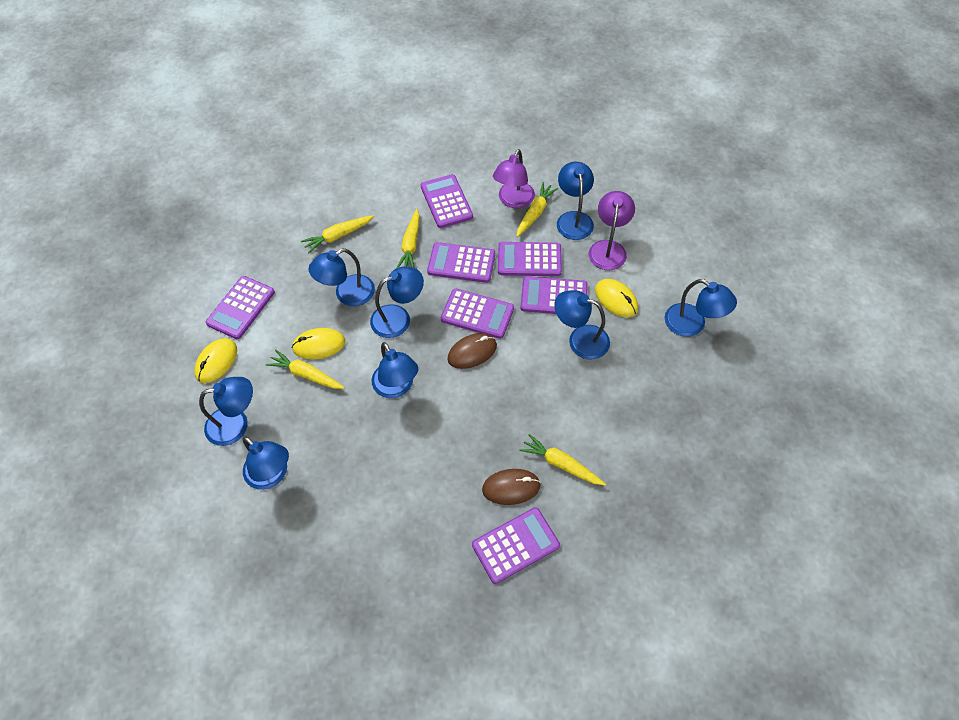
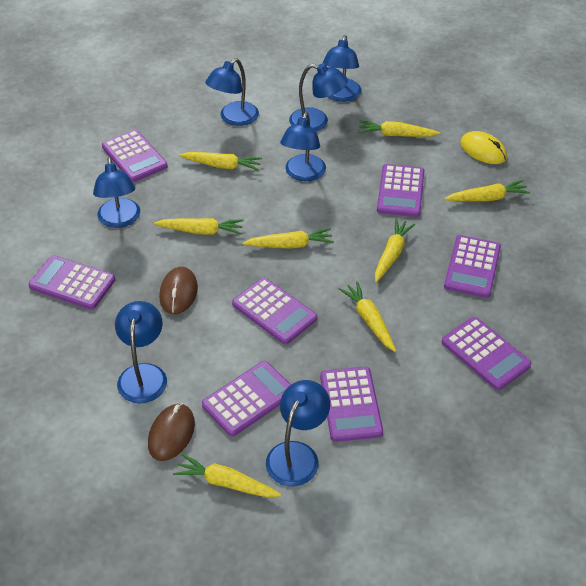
blue lamp: [199,377,253,446] [242,436,289,490] [309,248,375,306] [370,267,424,338] [372,342,418,398] [554,290,610,359] [557,162,594,240] [665,279,737,337] = 8 -> [93,157,140,228] [115,301,167,403] [205,58,259,126] [266,380,330,487] [280,112,326,181] [289,63,348,132] [323,35,361,102] = 7
purple calculator: [206,276,275,339] [420,174,473,228] [427,242,495,283] [441,289,514,339] [472,507,560,584] [498,242,562,276] [520,276,588,314] = 7 -> [28,255,115,310] [102,130,167,182] [202,361,291,437] [232,278,317,344] [320,367,383,442] [377,164,425,217] [442,317,531,390] [444,235,501,298] = 8
purple lamp: [493,149,535,208] [589,191,635,270] = 2 -> none = 0
yellow carrot: [266,350,345,389] [301,215,374,253] [397,209,420,268] [516,182,558,237] [519,434,606,485] = 5 -> [154,218,244,235] [173,454,282,497] [179,152,262,171] [242,228,334,249] [339,281,396,352] [358,121,440,137] [375,218,415,283] [444,180,530,201] = 8
yellow mouse: [194,338,237,383] [292,328,345,359] [595,279,638,317] = 3 -> [460,131,507,164] = 1

